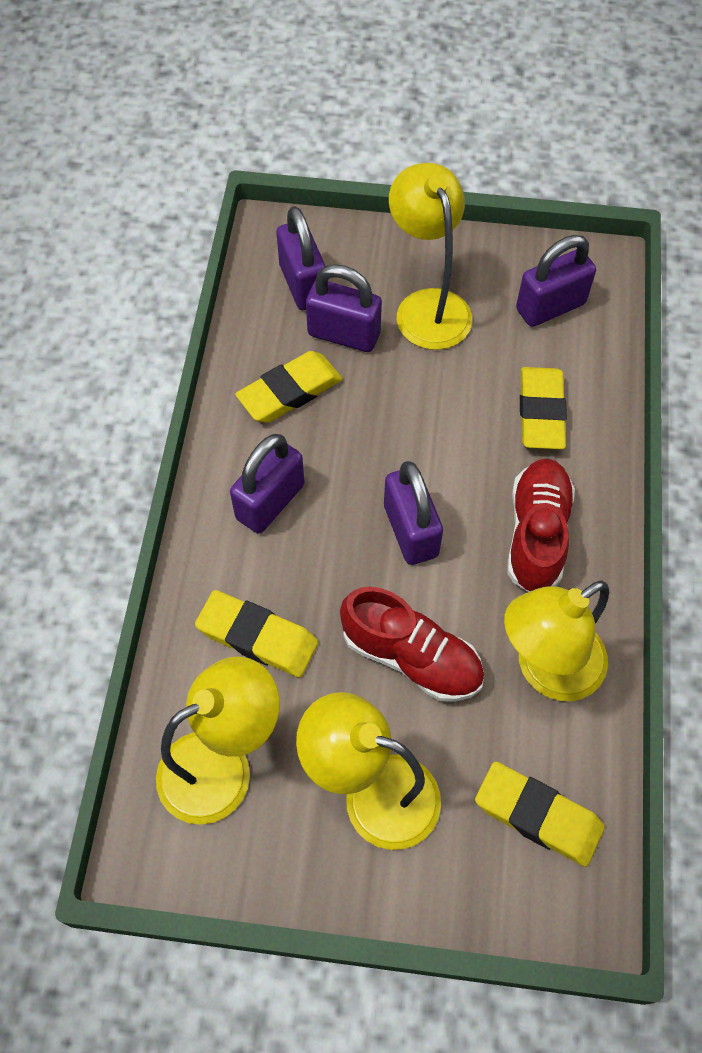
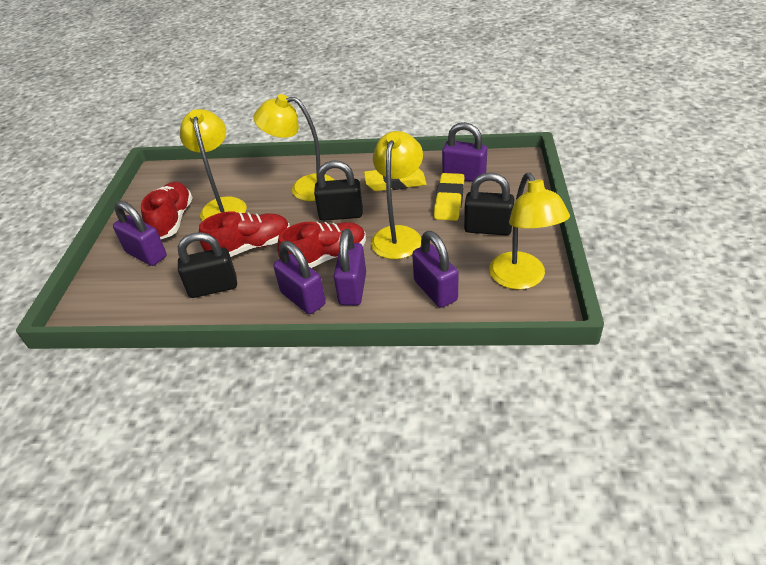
black padlock: none = 0 -> [178,232,237,298] [314,160,363,221] [464,173,514,235] = 3
red shoe: [340,587,484,702] [507,459,575,592] = 2 -> [141,182,193,239] [199,211,290,257] [277,222,366,268] = 3
yellow eraser: [195,590,318,677] [235,351,342,423] [475,761,605,867] [520,367,567,449] = 4 -> [364,168,427,191] [434,173,465,221] = 2

